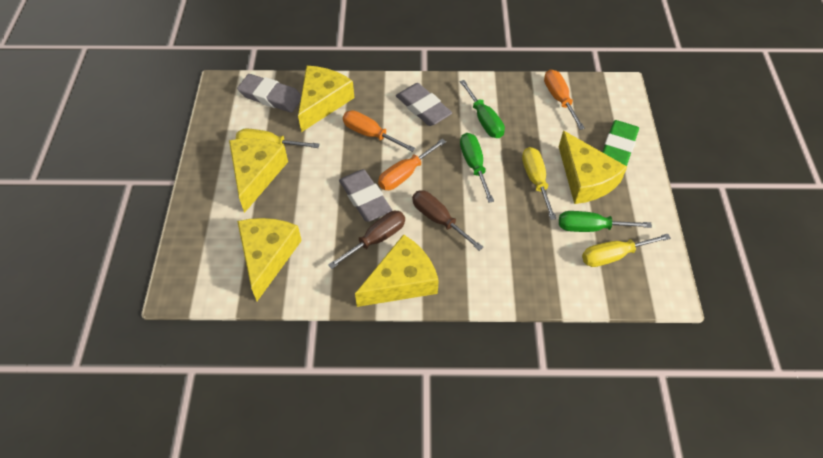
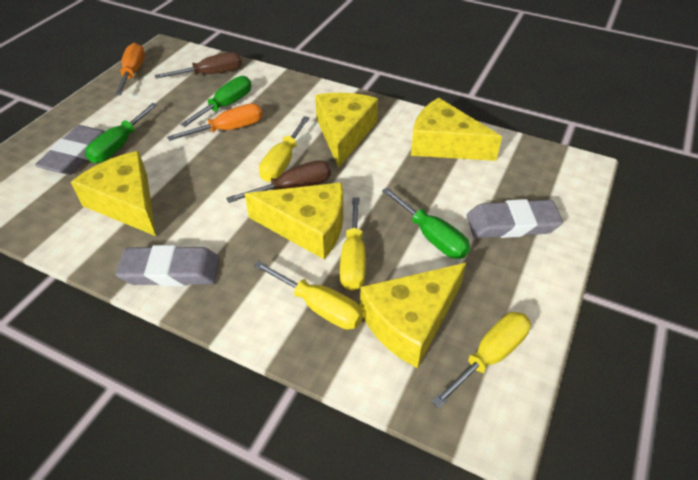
green eraser: [603,120,639,166] = 1 -> none = 0
orange screwdriver: [343,110,415,152] [378,139,446,190] [544,69,585,130] = 3 -> [115,43,145,95] [167,103,263,141] = 2
yellow screwdriver: [236,129,320,148] [522,147,557,220] [582,234,671,267] = 3 -> [254,261,363,329] [259,116,310,182] [340,197,366,291] [431,312,531,408] = 4

